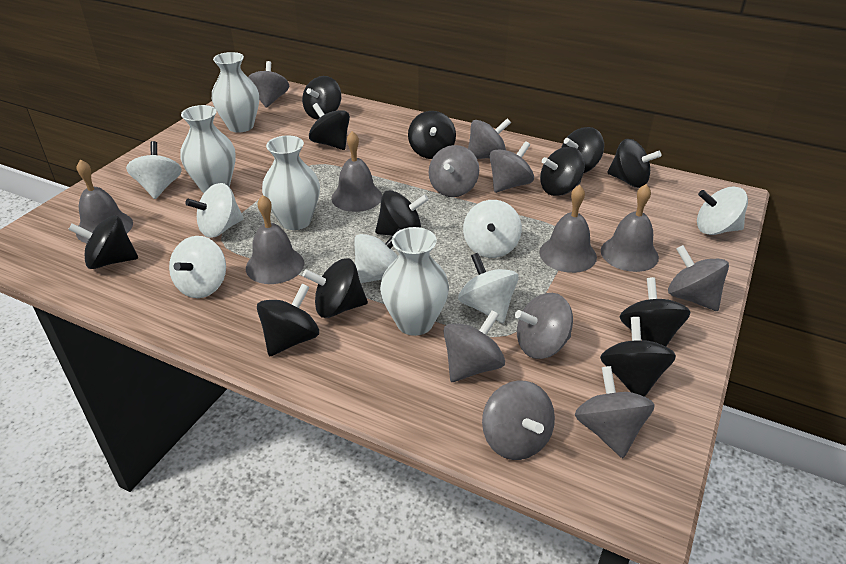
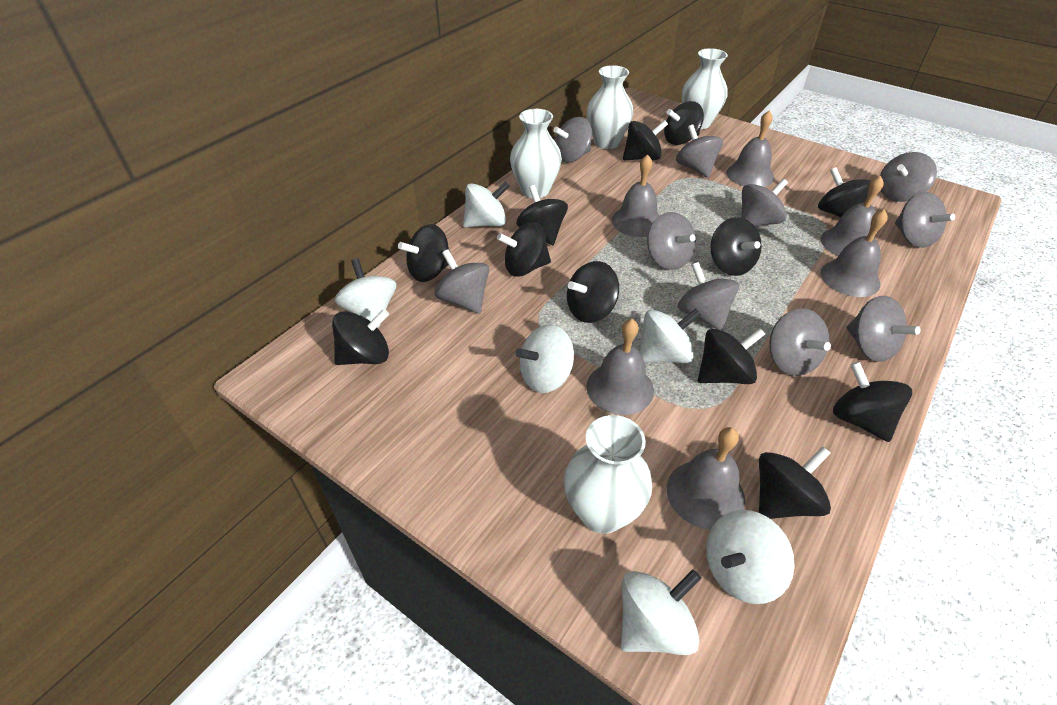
grey bell: [76,159,133,243] [246,195,304,284] [331,131,382,212] [539,185,597,273] [601,184,659,272] = 5 -> [587,319,654,415] [612,154,659,237] [667,427,745,530] [726,111,774,187] [821,176,884,256] [821,209,888,297] = 6
grey spinning top: [248,61,289,108] [429,145,479,197] [443,310,505,382] [468,118,511,159] [482,380,555,460] [490,141,534,193] [515,293,573,359] [575,366,655,458] [668,245,729,311] = 9 -> [435,249,489,314] [553,117,592,163] [647,212,696,270] [676,124,723,178] [678,262,739,331] [741,179,788,227] [769,308,831,376] [847,296,920,362] [880,152,937,202] [895,192,955,248] = 10
white spinning top: [126,141,182,199] [169,236,226,298] [185,183,244,238] [354,228,401,283] [458,253,519,323] [463,200,522,258] [697,186,748,235] = 7 -> [335,259,396,328] [463,181,510,228] [515,324,574,393] [621,569,701,655] [639,309,701,363] [706,510,795,604] = 6

